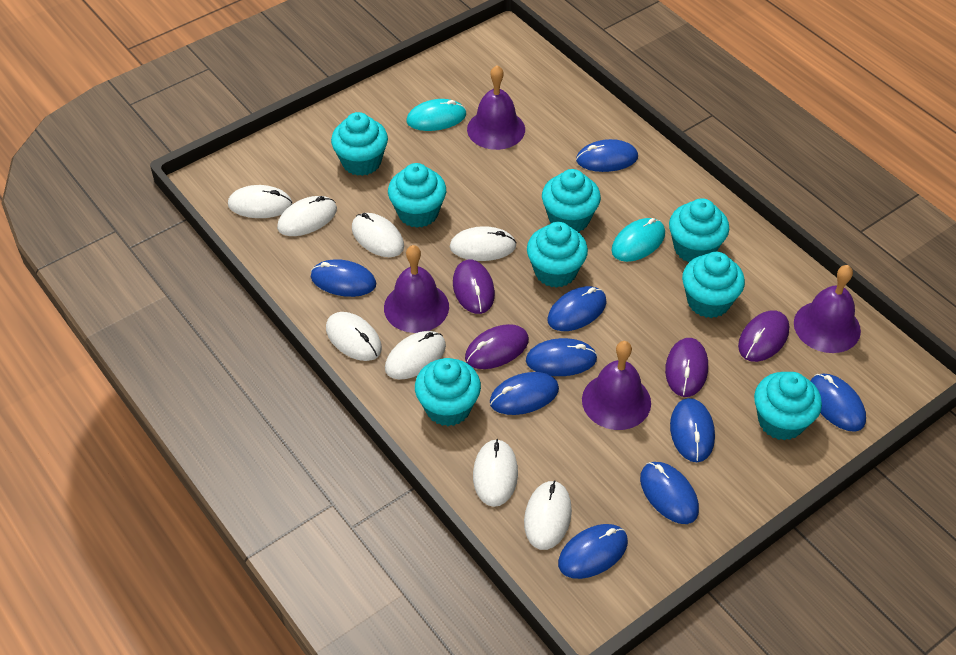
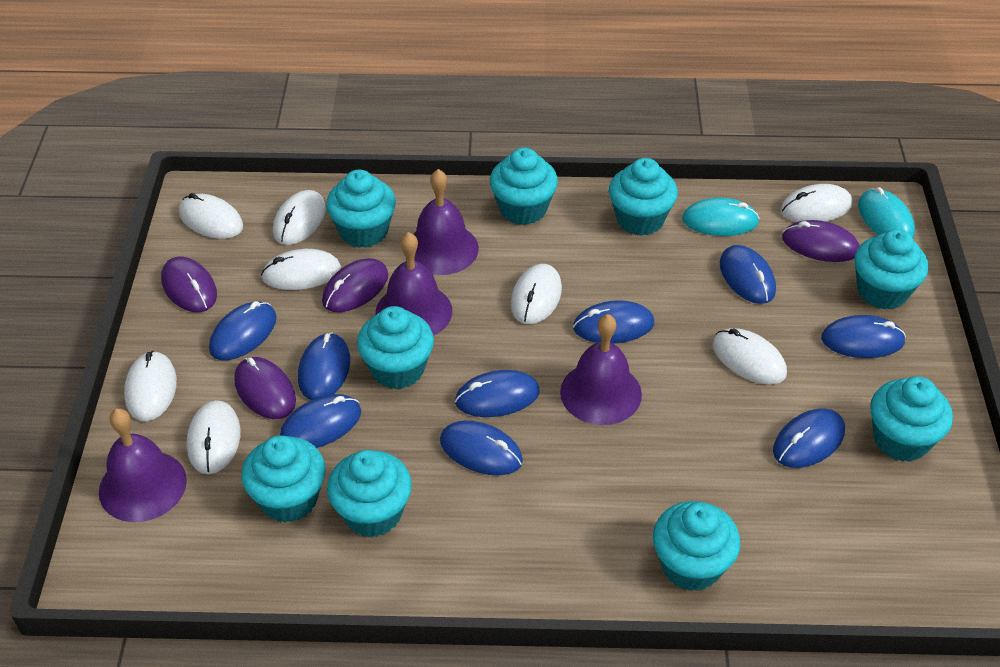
turquoise cupcake: [331,112,388,176] [388,163,446,228] [415,358,481,426] [527,222,588,288] [542,169,601,232] [669,198,729,263] [682,252,745,318] [754,372,822,441] = 8 -> [241,435,326,523] [326,170,396,248] [327,450,412,537] [357,306,434,389] [490,148,558,225] [609,158,678,236] [653,501,741,591] [854,229,929,309] [870,376,953,462] = 9

